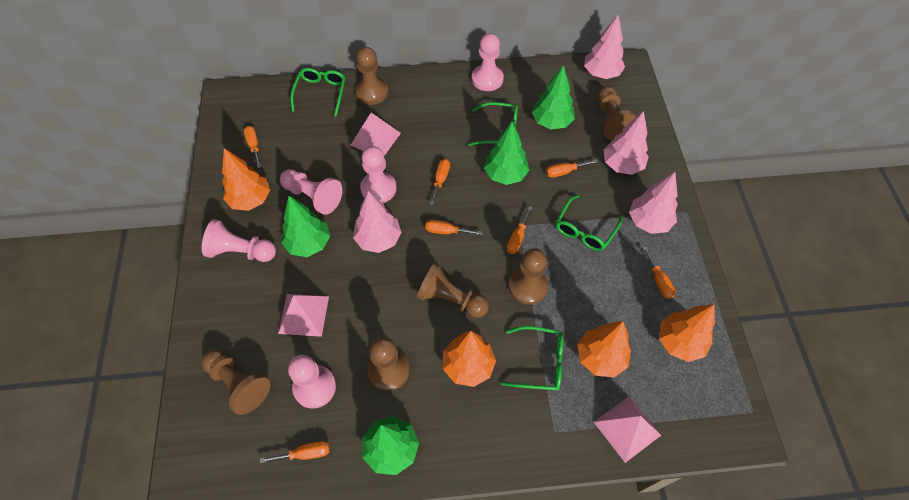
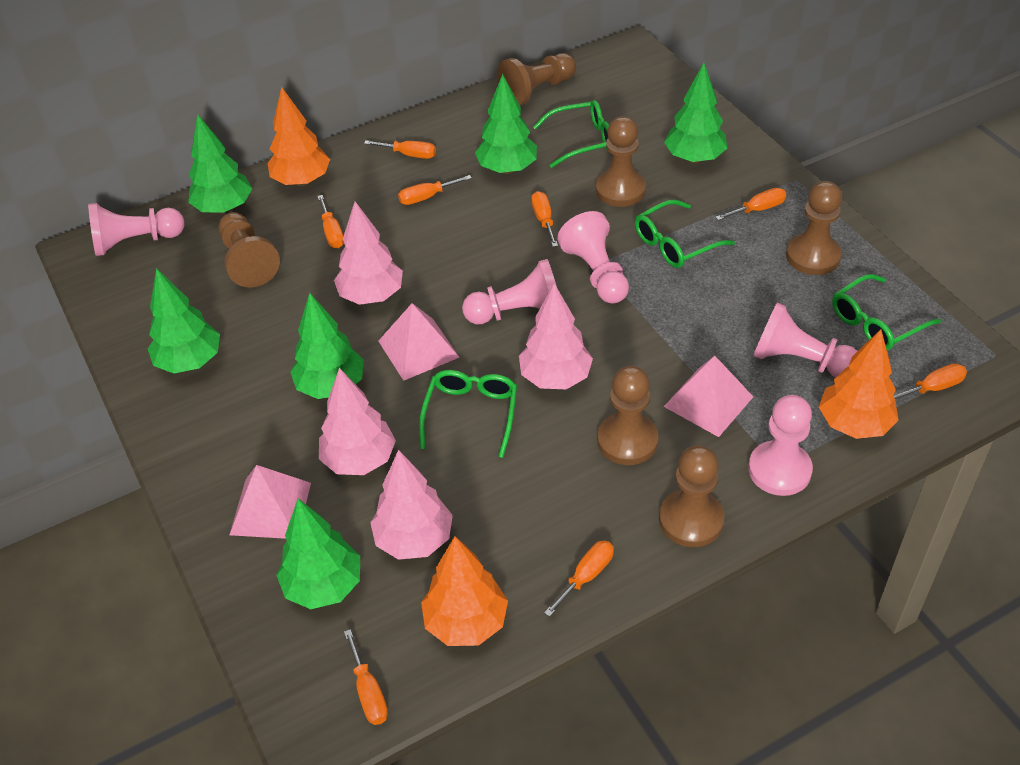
green tree: [281,196,330,257] [362,416,419,475] [484,122,529,185] [532,65,575,129] = 4 -> [148,268,220,374] [188,114,252,213] [276,499,360,609] [290,292,364,399] [475,74,537,174] [664,63,727,163] = 6
orange screwdriver: [244,126,261,168] [260,441,330,463] [425,220,482,235] [430,159,450,205] [507,206,532,254] [546,159,598,178] [642,246,676,299] = 7 -> [317,195,344,248] [344,629,388,725] [364,140,436,159] [398,175,472,205] [531,191,558,247] [544,541,614,617] [715,188,786,220] [893,363,967,400] = 8
orange tree: [222,148,270,211] [443,331,496,387] [577,321,631,377] [659,304,715,362] = 4 -> [267,86,330,186] [421,536,508,646] [819,329,899,439] = 3

